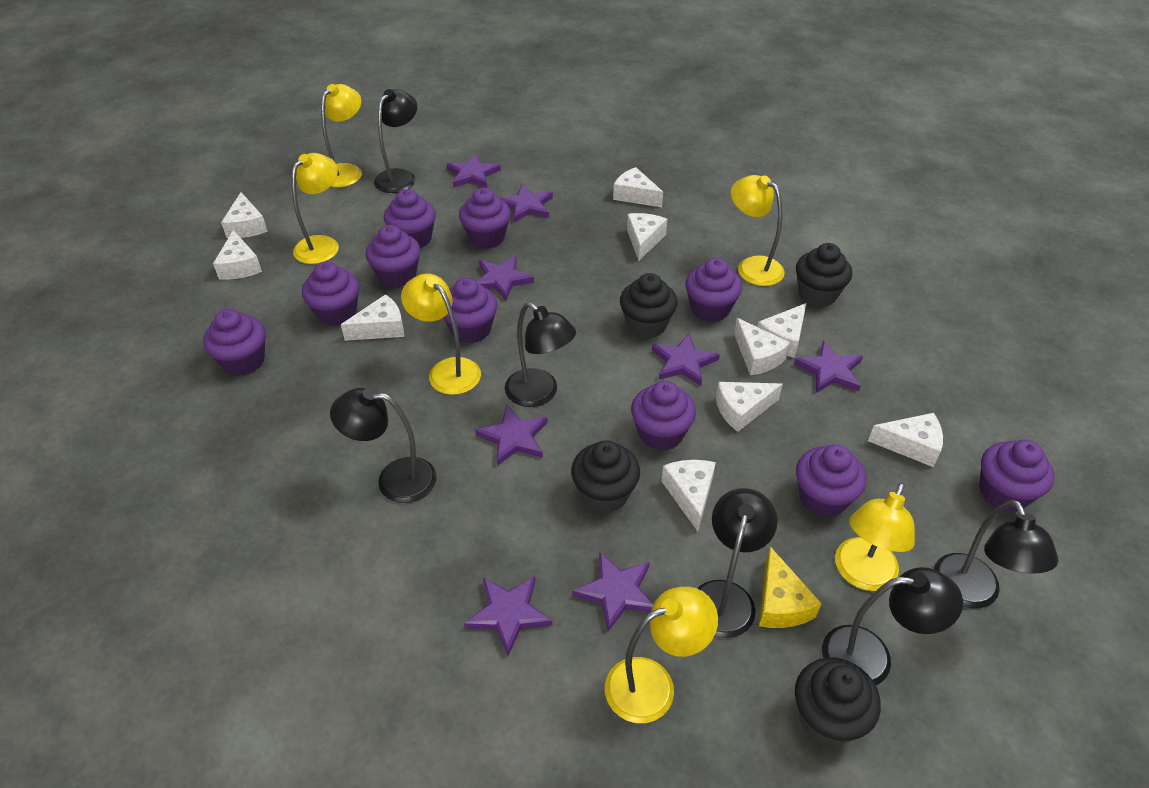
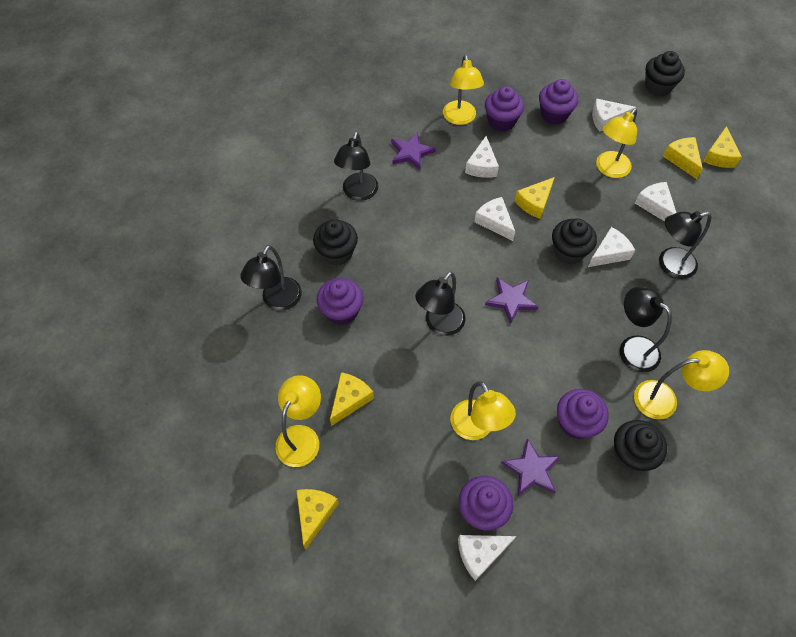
black lamp: [330,388,437,503] [374,89,417,193] [505,302,576,407] [697,488,778,638] [822,567,963,685] [934,500,1058,608] = 6 -> [240,245,302,310] [334,132,379,201] [415,272,465,336] [620,286,672,372] [659,211,712,279] = 5
purple cupcake: [203,309,266,376] [302,261,360,326] [365,225,420,288] [384,189,436,248] [443,278,497,343] [459,188,511,249] [631,381,696,451] [685,258,742,322] [796,445,867,517] [979,440,1055,512] = 10 -> [317,278,364,325] [459,476,513,531] [485,86,524,132] [539,79,578,125] [557,389,609,439] = 5
purple star: [447,154,501,188] [464,576,552,656] [475,405,548,466] [476,256,534,301] [500,184,553,222] [573,552,654,631] [652,334,720,386] [794,340,863,393] = 8 -> [391,132,436,170] [485,277,538,324] [501,438,560,496] = 3
white cheese: [213,230,262,280] [221,192,268,238] [341,294,404,341] [613,167,663,207] [627,213,667,261] [661,460,716,531] [716,382,783,432] [734,318,791,375] [757,303,806,358] [868,413,943,467] = 10 -> [458,535,516,581] [465,136,499,178] [474,197,515,241] [588,227,635,267] [592,98,636,132] [635,182,676,222] = 6
yellow cheese: [759,547,822,628] = 1 -> [296,489,339,550] [330,372,374,426] [515,177,555,219] [663,137,703,179] [703,126,742,168] = 5
yellow lamp: [292,153,339,264] [321,84,362,187] [401,274,481,395] [605,587,718,723] [731,175,785,286] [835,482,915,591] = 6 -> [275,375,321,467] [443,55,484,125] [450,382,516,440] [596,109,637,178] [634,350,729,420] = 5

